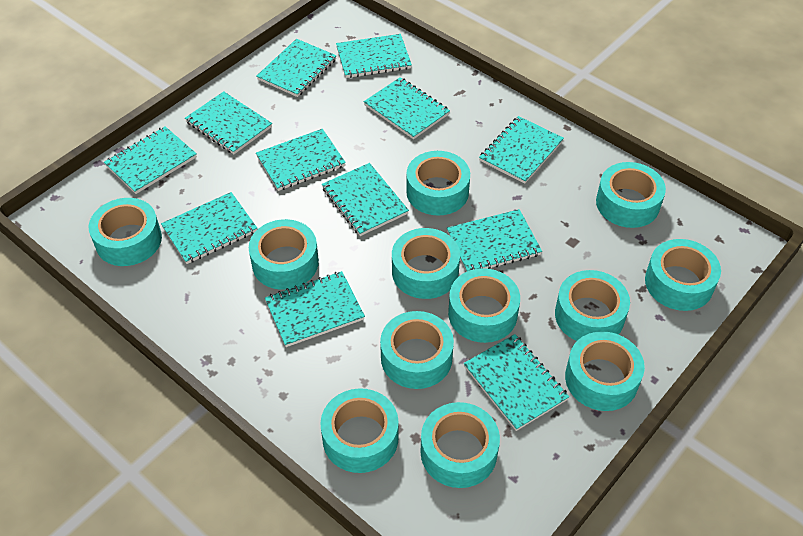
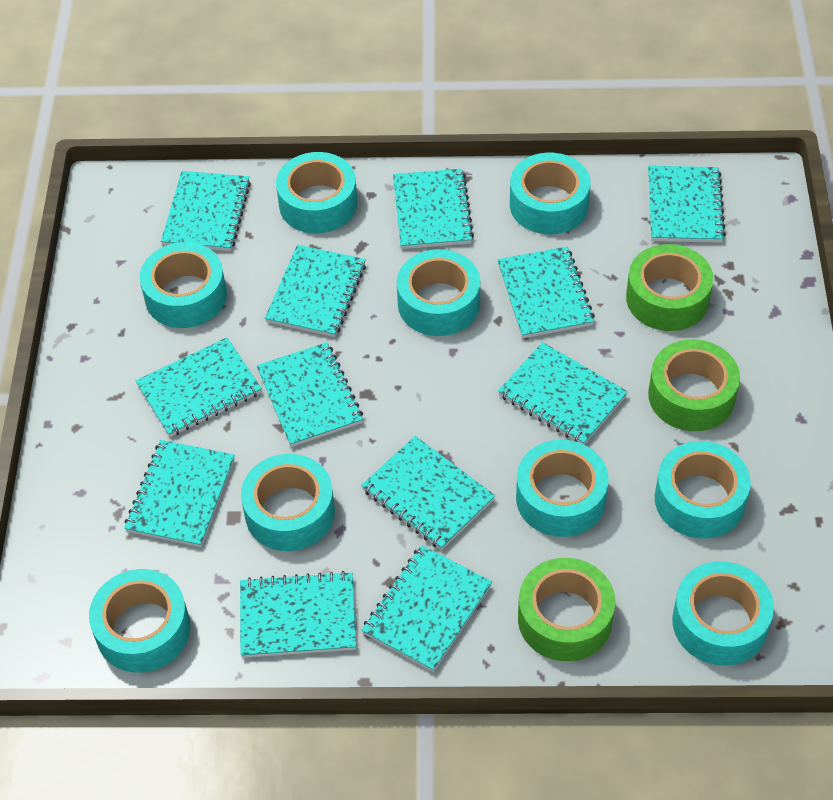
green tape: none = 0 -> [518,558,615,661] [626,244,713,331] [648,339,740,431] = 3
turquoise tape: [89,198,162,266] [249,219,319,290] [320,388,399,473] [380,311,454,389] [392,228,460,299] [406,151,470,216] [420,402,500,488] [448,268,520,343] [555,270,630,341] [565,331,645,411] [596,162,666,228] [645,239,721,311] = 12 -> [89,569,190,673] [140,242,227,328] [241,454,335,551] [276,152,357,233] [397,249,480,336] [510,153,591,234] [516,440,609,537] [655,441,751,539] [672,561,774,666] = 9

